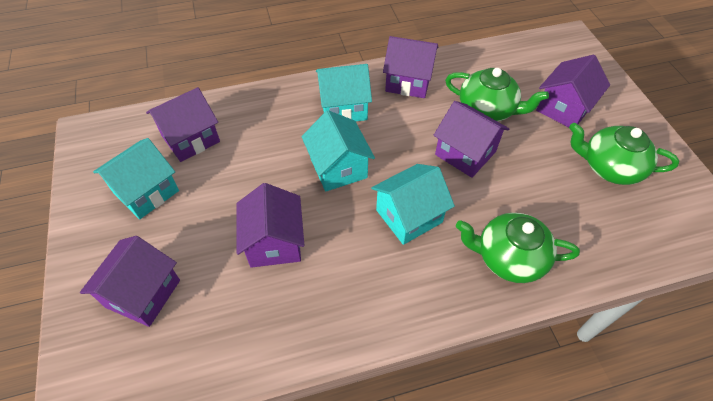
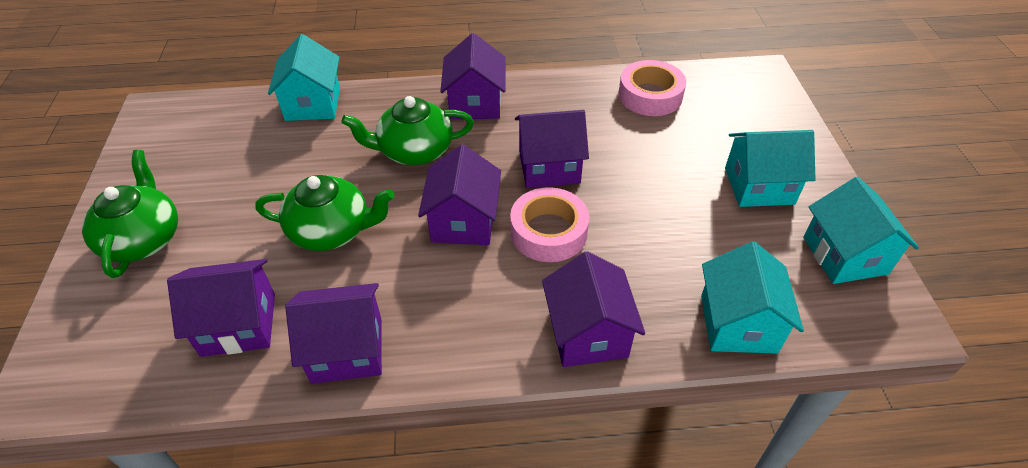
pink tape: none = 0 -> [510,187,589,262] [619,60,686,116] = 2

